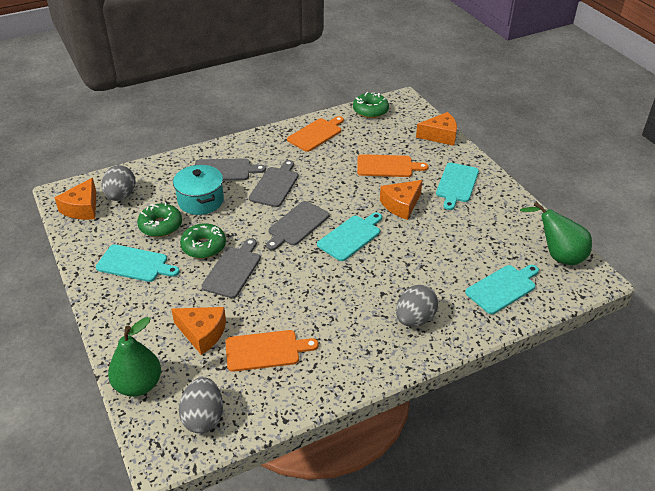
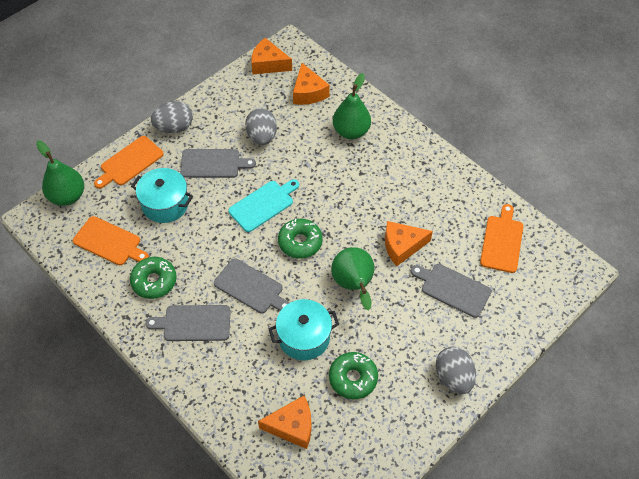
green pear: [108,317,161,397] [520,202,592,265] = 2 -> [36,141,84,206] [331,247,374,310] [333,73,371,139] = 3
turquoise cutting board: [96,244,180,282] [317,213,382,261] [436,163,479,210] [465,265,539,314] = 4 -> [228,179,299,232] = 1
turquoise pot: [173,165,224,215] = 1 -> [131,168,193,223] [269,299,339,360] = 2

